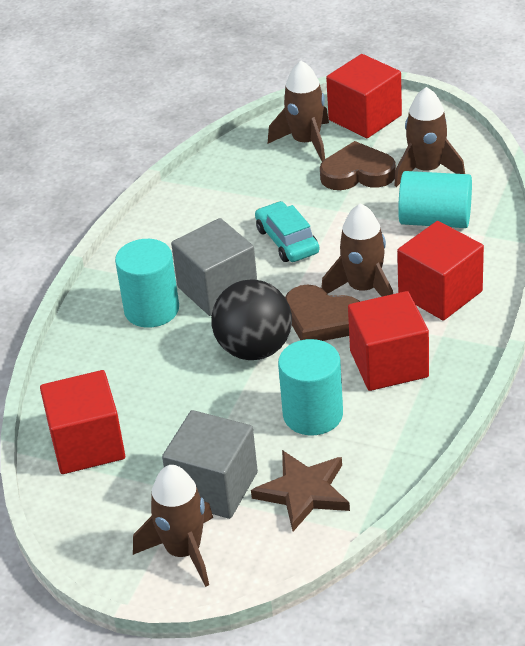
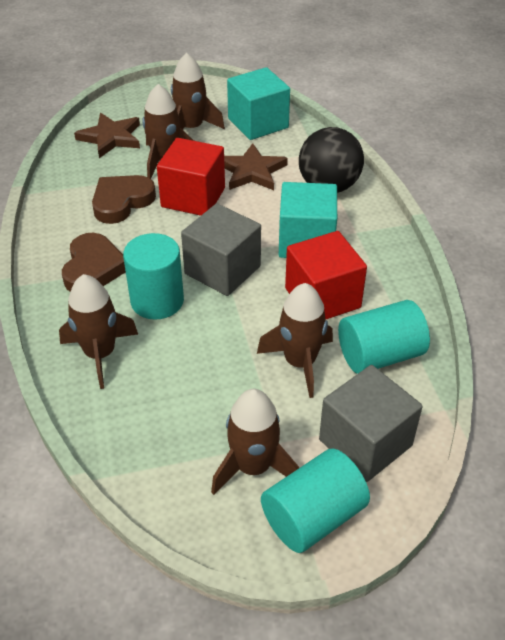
brown rocket: [133,465,213,587] [268,61,329,162] [321,203,393,297] [394,87,465,187] = 4 -> [59,274,138,389] [142,84,194,179] [171,53,225,130] [211,389,299,495] [257,283,333,398] = 5
brown star: [251,450,350,531] = 1 -> [74,113,140,158] [224,143,288,190] = 2
red cube: [40,370,125,474] [326,54,402,138] [348,291,429,391] [397,221,484,320] = 4 -> [157,138,225,216] [285,231,367,319] = 2
turquoise car: [255,201,319,262] = 1 -> none = 0
turquoise cube: none = 0 -> [227,67,290,140] [279,182,337,258] = 2

